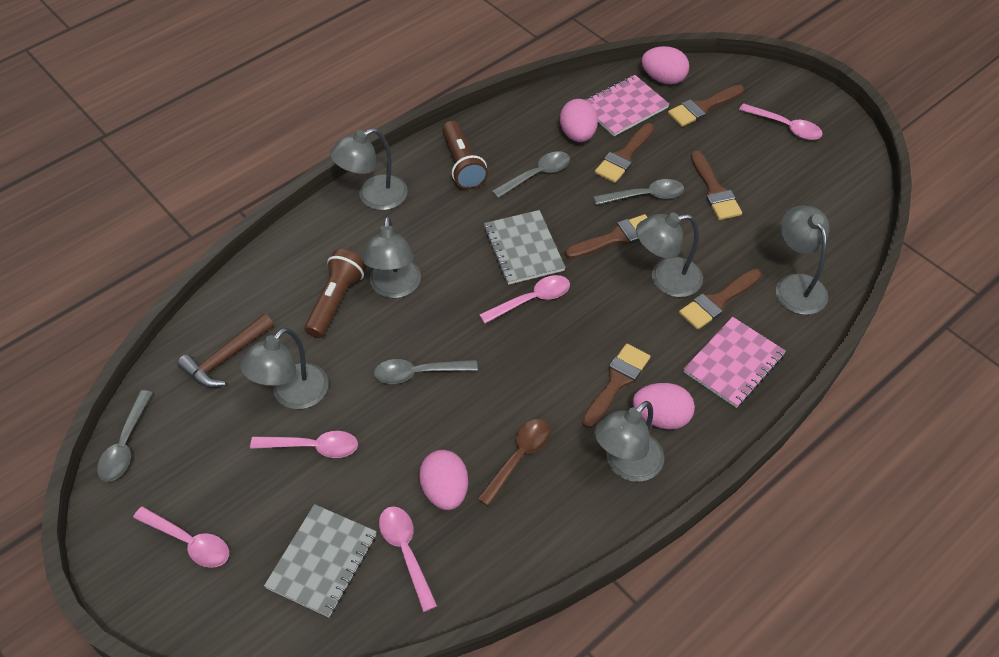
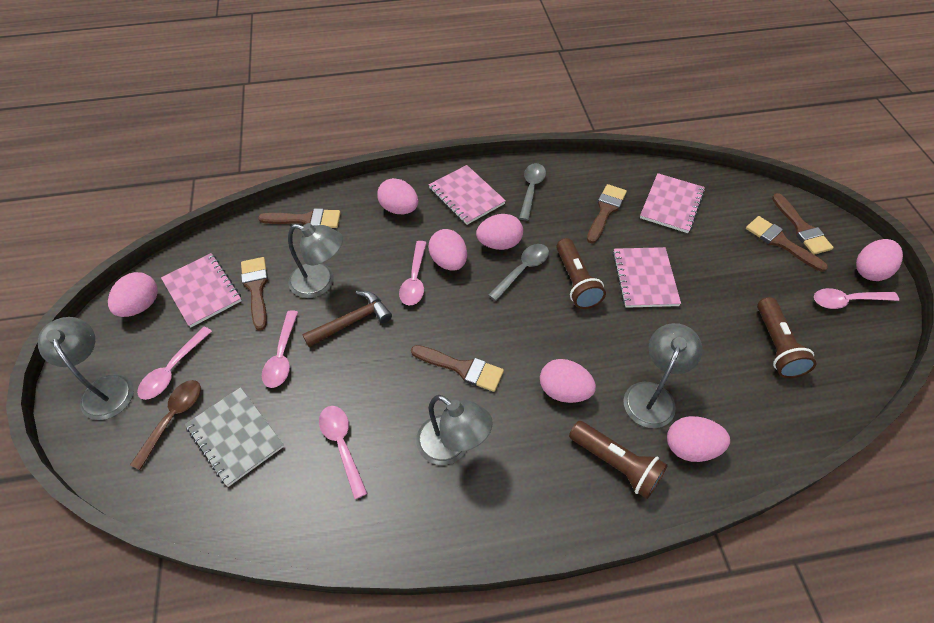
brown flashlight: [305,249,366,338] [442,121,488,190] = 2 -> [556,238,606,309] [569,421,668,499] [757,297,817,378] = 3
grey lamp: [240,328,329,409] [330,128,408,210] [363,216,421,298] [594,401,664,482] [636,212,703,297] [776,205,829,315] = 6 -> [38,317,134,420] [288,223,343,298] [416,395,493,465] [623,323,702,428] = 4
grey notebook: [264,504,377,617] [484,210,566,285] = 2 -> [185,387,284,487] = 1
grey spoon: [97,390,152,482] [374,359,478,384] [492,151,570,198] [593,179,684,205] = 4 -> [488,244,549,301] [519,163,546,221] = 2
pink egg: [419,450,468,510] [560,99,598,142] [633,383,695,430] [642,46,689,85] = 4 -> [108,272,158,317] [377,178,418,214] [428,229,467,271] [476,214,523,250] [540,359,596,403] [667,416,730,462] [856,239,903,281] = 7
pink notebook: [584,75,669,136] [684,317,786,408] = 2 -> [161,253,242,328] [429,165,506,225] [613,247,681,308] [640,173,705,233] = 4

